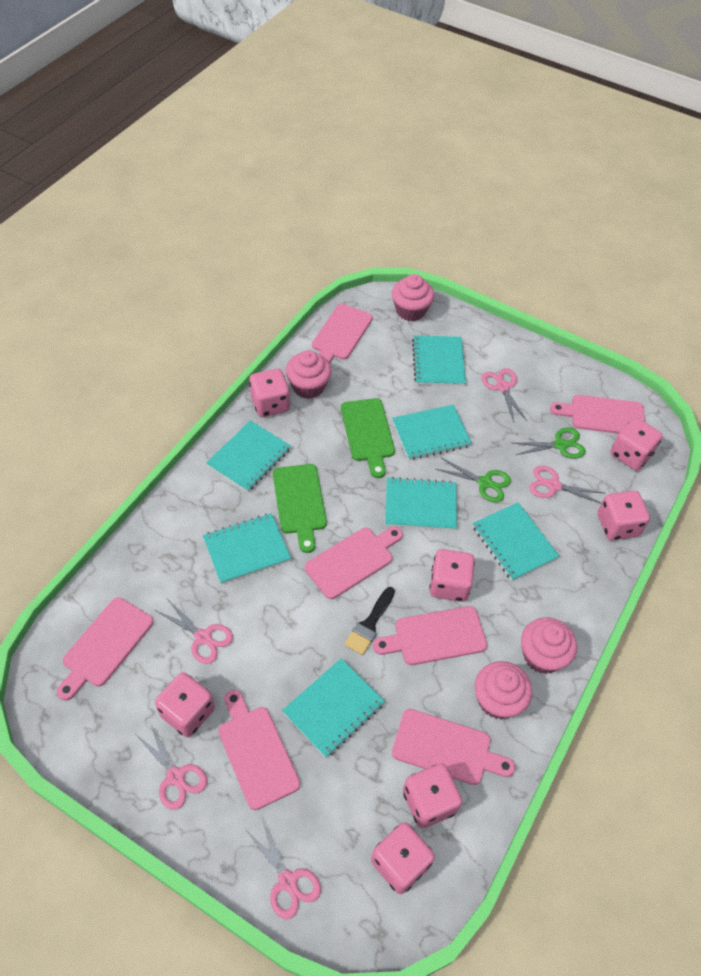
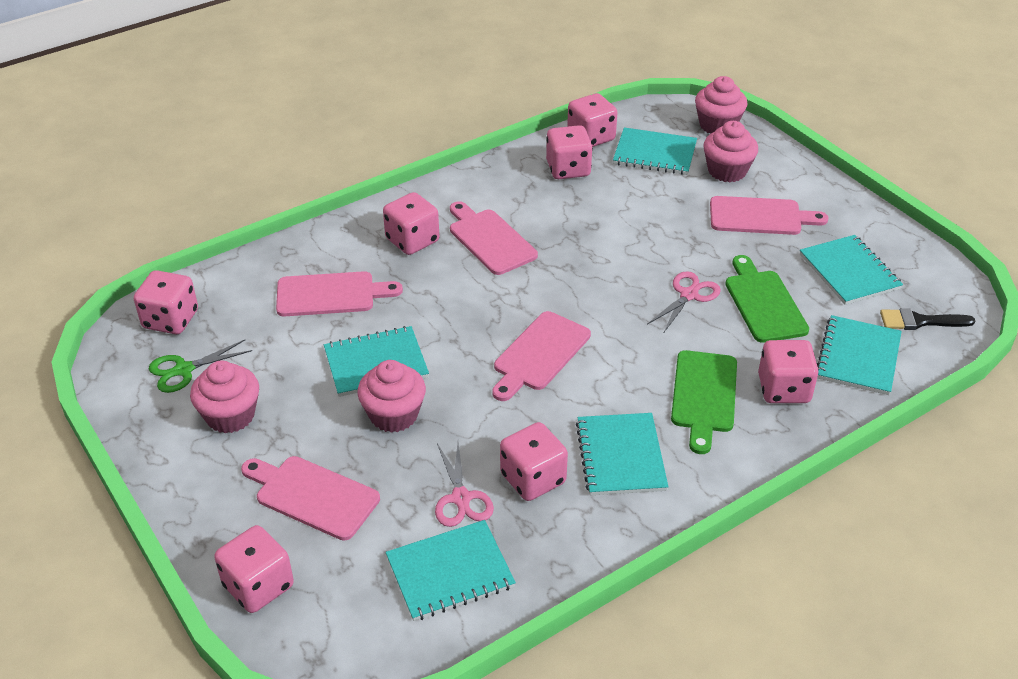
green scissors: [436,458,511,503] [514,428,586,459] = 2 -> [149,340,252,393] = 1
pink cutting board: [57,597,153,701] [218,690,300,810] [305,526,403,599] [312,304,373,363] [373,606,487,665] [392,709,515,785] [550,395,645,434] = 7 -> [241,456,380,541] [276,271,403,316] [450,201,538,275] [492,311,591,401] [710,196,828,235] = 5
pink scissors: [136,723,207,810] [155,600,233,664] [245,818,321,919] [482,368,527,422] [529,466,604,504] = 5 -> [435,443,494,527] [647,271,721,332] = 2
turquoise notebook: [203,513,291,584] [206,420,291,492] [282,658,385,758] [385,477,457,530] [392,405,472,460] [412,335,466,386] [472,502,559,581] = 7 -> [324,326,429,397] [386,520,516,621] [576,413,668,495] [613,127,697,175] [800,235,903,305] [817,315,902,395] = 6

